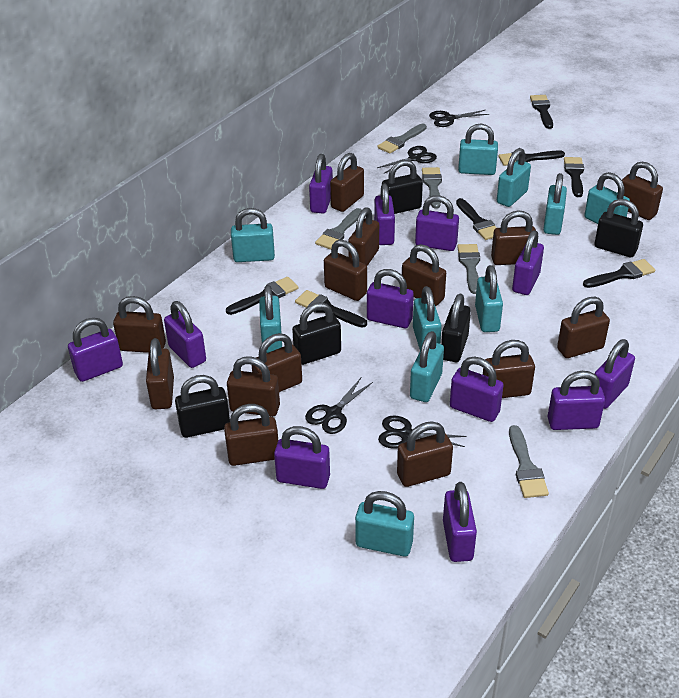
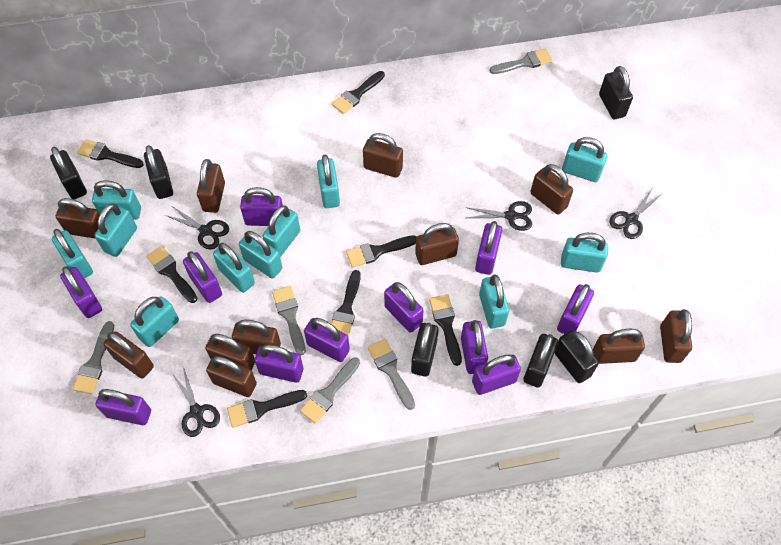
black padlock: [175,375,230,438] [292,302,341,365] [382,160,423,214] [441,294,471,362] [594,199,643,257] = 5 -> [50,147,87,199] [144,145,173,199] [411,323,439,377] [524,334,558,388] [555,330,599,383] [599,66,633,119] = 6
brown padlock: [113,296,166,353] [146,338,174,409] [224,404,278,466] [227,356,280,417] [252,333,302,392] [324,240,367,301] [330,153,364,212] [348,207,379,266] [397,421,453,487] [402,244,446,306] [483,340,535,398] [491,210,536,265] [557,297,610,358] [622,162,663,220] = 14 -> [56,198,100,239] [103,332,154,378] [197,159,225,213] [205,334,255,370] [206,356,257,397] [232,320,281,354] [363,133,403,178] [415,223,459,265] [531,164,573,215] [593,329,645,364] [660,309,692,363] = 11
purple padlock: [68,318,123,382] [164,301,206,368] [274,426,330,489] [309,154,333,214] [367,269,414,328] [374,184,395,245] [415,195,459,251] [443,482,477,562] [450,357,504,422] [512,230,544,295] [548,371,605,430] [595,339,635,409] = 12 -> [60,266,102,318] [96,389,151,425] [183,251,222,303] [240,187,283,226] [255,344,303,383] [304,318,350,362] [384,282,424,333] [461,320,488,374] [472,355,521,395] [475,221,502,275] [557,284,594,334] = 11
turquoise padlock: [231,208,275,262] [259,285,282,353] [355,491,414,557] [410,331,444,402] [413,286,442,351] [458,124,498,175] [475,265,503,332] [497,148,531,207] [543,173,567,235] [584,172,630,224] = 10 -> [52,229,93,278] [92,180,141,220] [95,204,137,257] [130,296,179,347] [213,243,255,293] [239,231,282,279] [262,205,300,257] [317,155,340,208] [479,274,509,328] [561,233,608,272] [562,137,607,182] = 11

